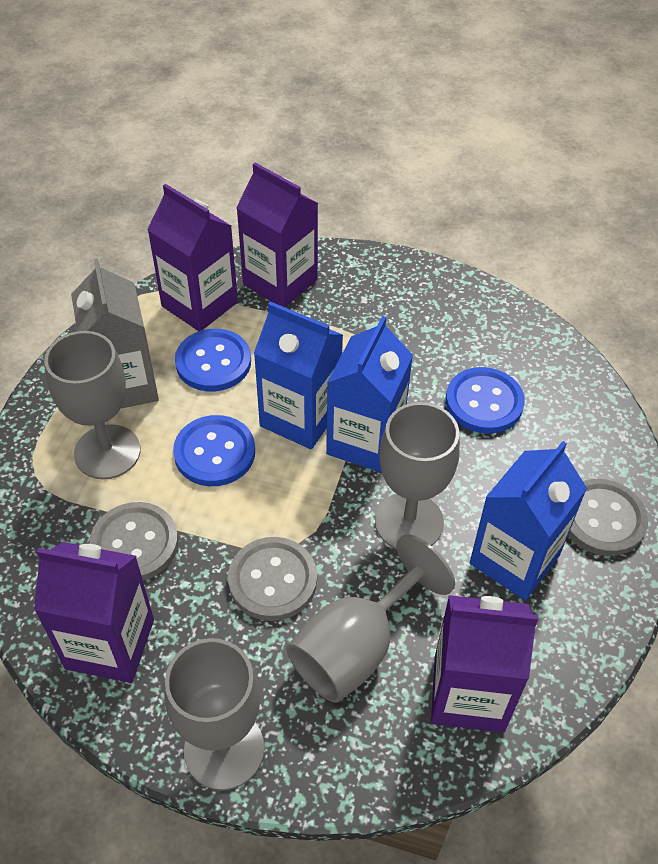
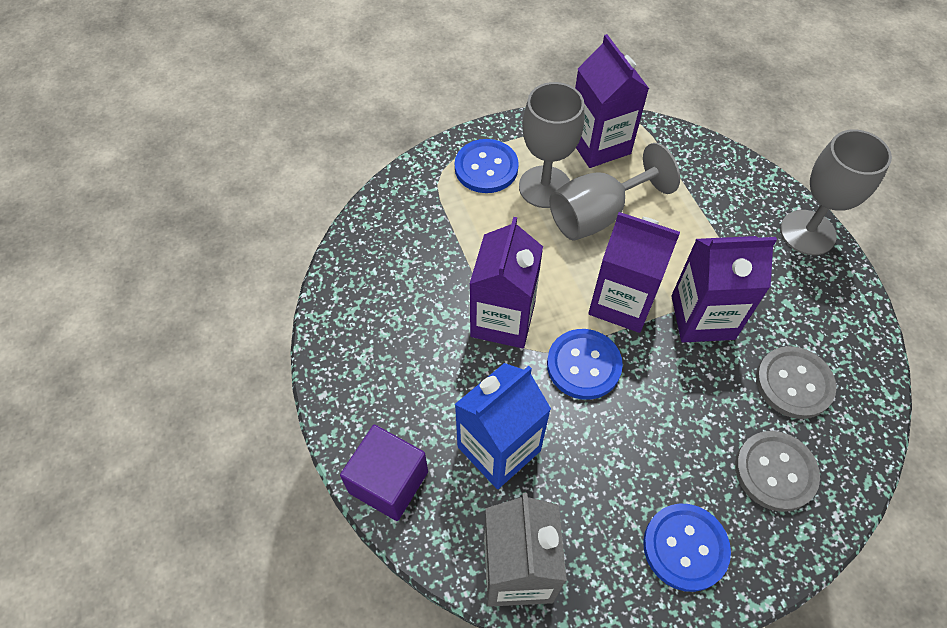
blue carton: [254,302,343,449] [326,316,413,473] [470,441,587,600] = 3 -> [455,363,551,489] = 1
grey button: [89,502,178,581] [228,537,317,621] [568,479,648,556] = 3 -> [735,431,820,512] [756,346,836,419] = 2
grey goblet: [44,331,140,479] [164,638,264,790] [286,535,455,703] [375,402,460,549] = 4 -> [519,82,584,208] [549,143,680,240] [780,129,892,255] = 3
purple cube: none = 0 -> [340,425,428,521] = 1

